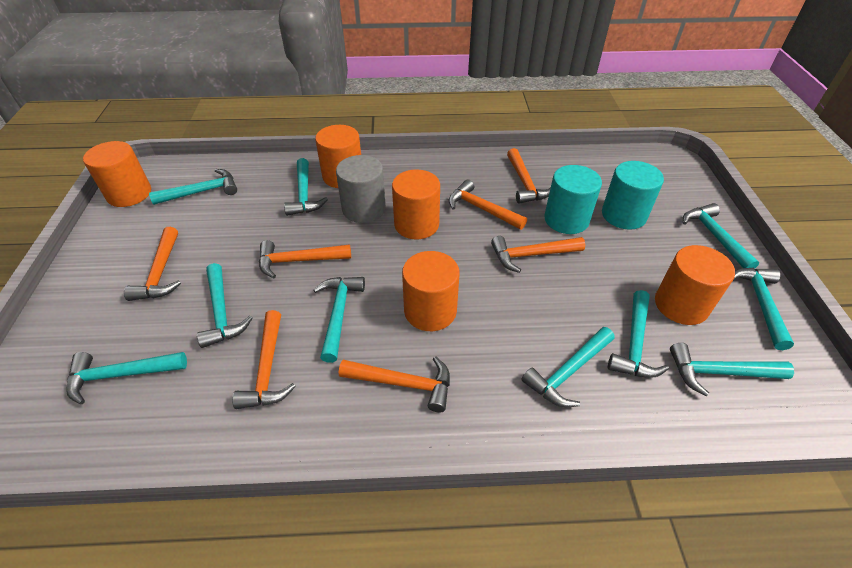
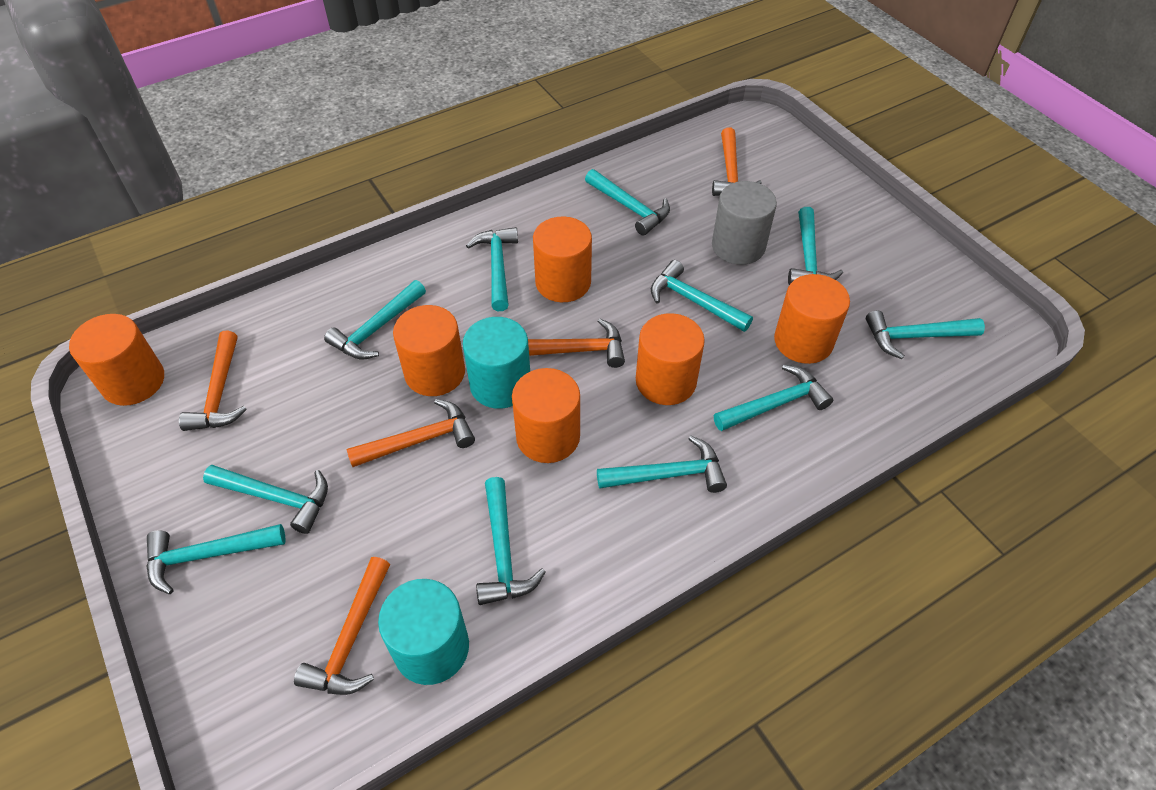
orange cylinder: [83,141,151,207] [315,125,361,188] [392,170,440,239] [402,251,460,331] [655,245,735,325] = 5 -> [69,314,164,406] [393,305,465,396] [512,368,580,463] [533,217,592,302] [636,313,705,405] [774,274,850,364] = 6
orange hammer: [124,227,181,301] [232,310,296,409] [259,240,351,278] [339,356,450,413] [449,179,527,230] [491,236,585,273] [507,148,551,204] = 7 -> [179,331,247,431] [294,557,390,695] [347,399,475,467] [528,319,625,368] [712,128,762,196] = 5
turquoise hammer: [66,352,187,404] [149,169,237,205] [197,263,253,348] [284,158,328,216] [313,277,365,363] [521,327,615,407] [608,290,669,378] [670,343,794,397] [683,203,759,269] [734,268,794,350] = 10 -> [146,524,286,594] [203,465,328,534] [324,280,426,360] [466,227,518,311] [476,477,545,605] [585,169,670,236] [597,436,727,493] [651,260,753,332] [714,364,833,431] [788,207,843,285] [866,310,985,359] = 11

